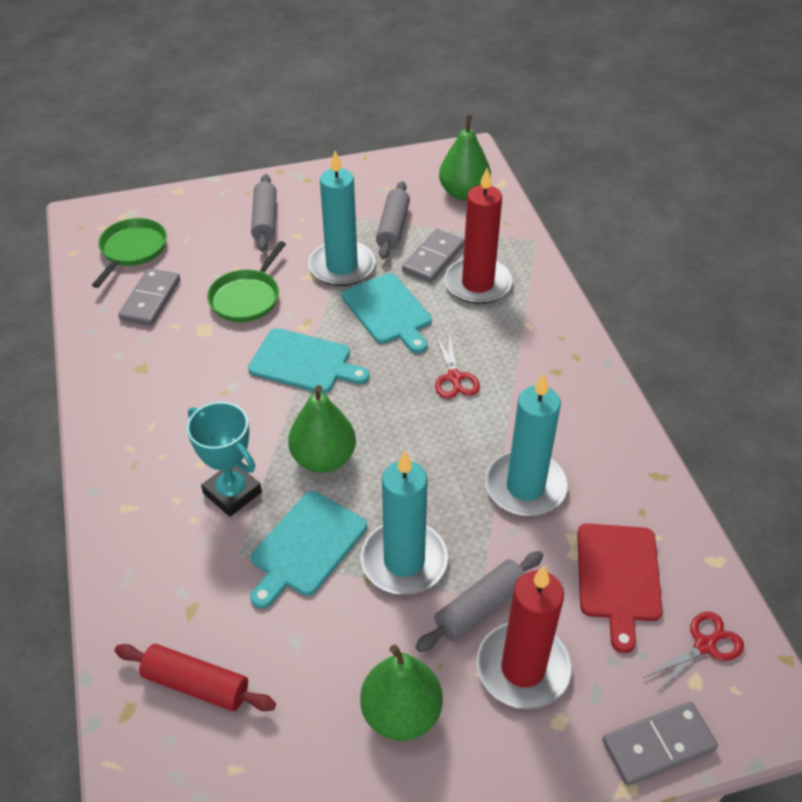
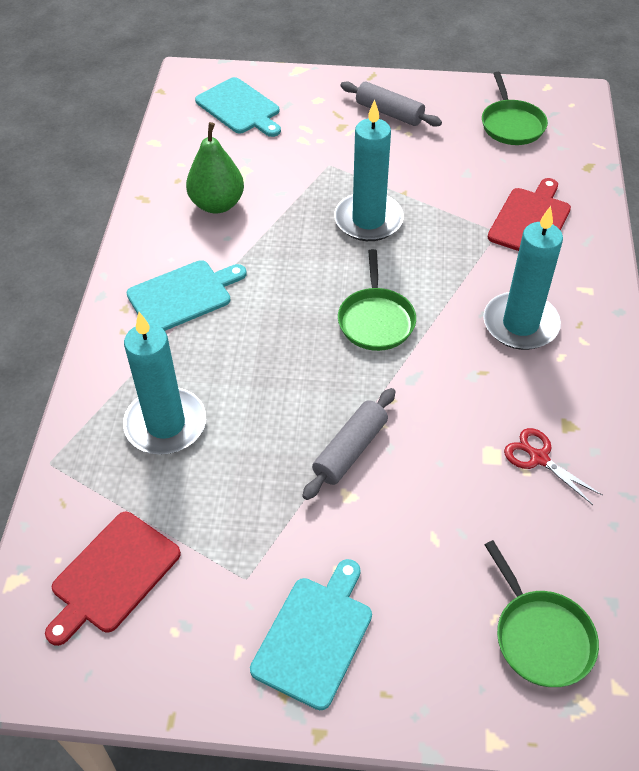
green pan: [92,218,167,288] [207,241,286,322] = 2 -> [338,249,416,351] [482,72,548,145] [485,540,599,687] = 3
green pear: [288,385,356,473] [360,645,443,741] [439,115,491,200] = 3 -> [186,122,244,213] = 1
grey domino: [118,268,180,326] [402,229,465,283] [602,701,718,786] = 3 -> none = 0
grey rolling pin: [251,174,277,252] [376,181,410,259] [416,551,543,652] = 3 -> [302,388,395,500] [341,81,442,127] = 2
red candle: [444,168,513,304] [477,566,572,709] = 2 -> none = 0
red cutting board: [577,523,662,653] = 1 -> [45,512,181,646] [488,178,571,251] = 2
red rolling pin: [115,644,276,711] = 1 -> none = 0
red scissors: [435,332,480,399] [643,611,744,693] = 2 -> [504,428,603,505] = 1
turquoise trophy: [187,402,262,517] = 1 -> none = 0

